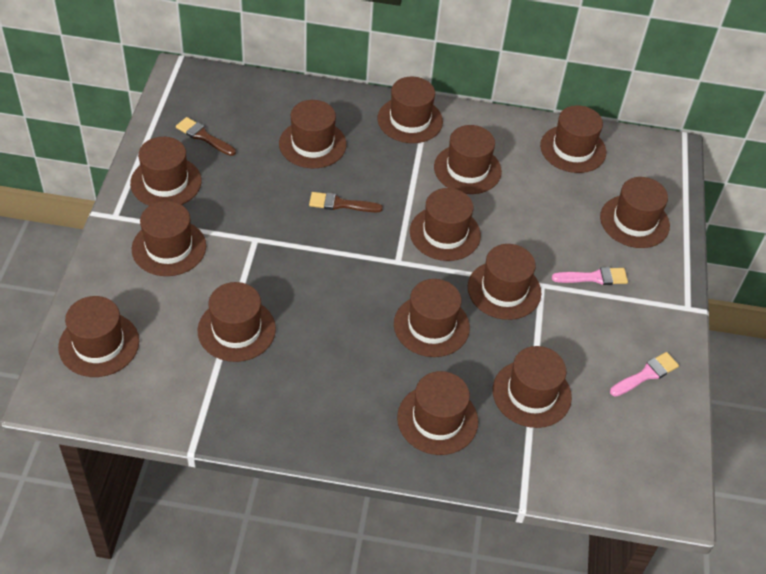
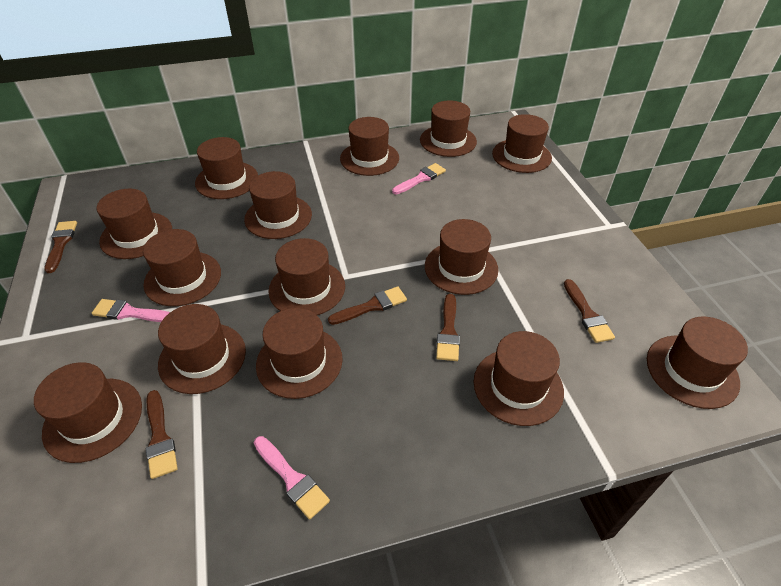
brown brush: [176,117,236,156] [309,192,383,212] = 2 -> [44,221,77,273] [146,390,178,479] [328,286,407,325] [436,294,460,361] [564,279,615,343] = 5
pink brush: [552,267,628,285] [610,352,679,397] = 2 -> [92,299,170,322] [254,436,330,520] [392,163,446,194] = 3

